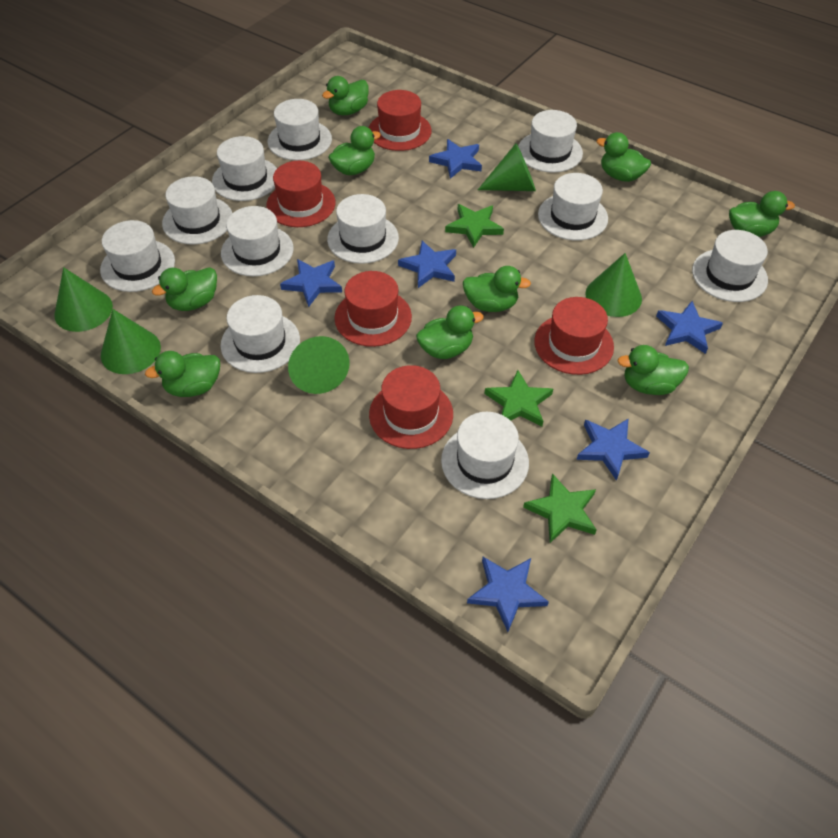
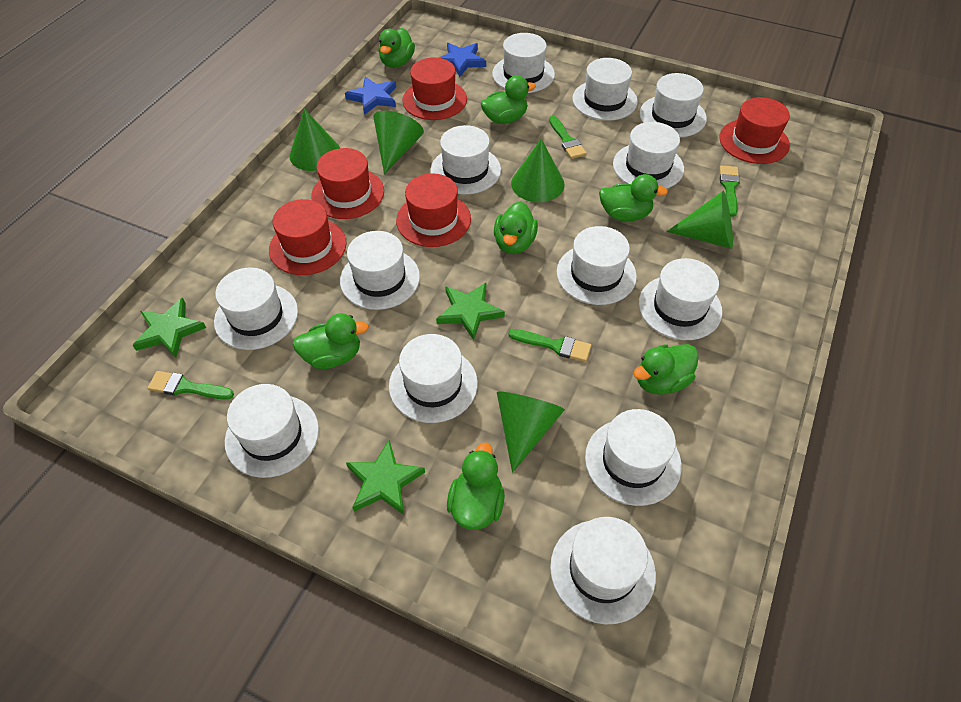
blue star: [280,259,342,307] [398,241,456,288] [429,139,482,179] [467,557,549,632] [576,418,650,481] [656,301,723,354] = 6 -> [345,76,396,115] [439,43,486,77] = 2
green brush: none = 0 -> [147,371,234,400] [509,329,591,362] [549,116,587,159] [720,165,740,217] = 4
green duck: [145,351,220,397] [152,267,217,311] [322,76,369,115] [328,126,381,175] [416,305,484,359] [463,266,531,312] [597,132,651,182] [617,345,689,395] [729,191,795,237] = 9 -> [292,313,369,369] [378,28,415,68] [447,442,505,530] [480,75,536,124] [494,201,538,254] [599,174,668,221] [633,344,699,395] = 7
white hat: [100,220,175,292] [162,176,232,244] [212,136,277,201] [221,206,294,276] [221,295,300,373] [268,99,332,160] [327,194,399,264] [441,412,529,499] [518,110,583,173] [538,173,608,240] [692,230,768,302] = 11 -> [214,267,298,350] [225,384,319,478] [340,231,420,310] [389,334,478,423] [430,125,501,195] [492,33,555,93] [550,517,656,624] [557,226,637,305] [572,58,638,121] [585,409,682,506] [613,122,684,189] [639,73,707,137] [639,258,722,340] = 13

